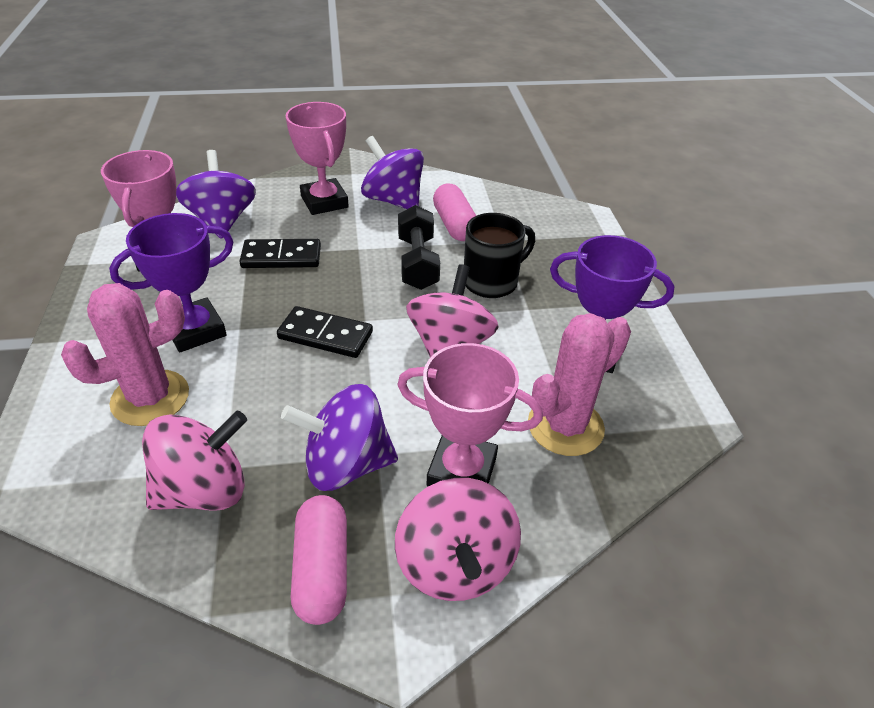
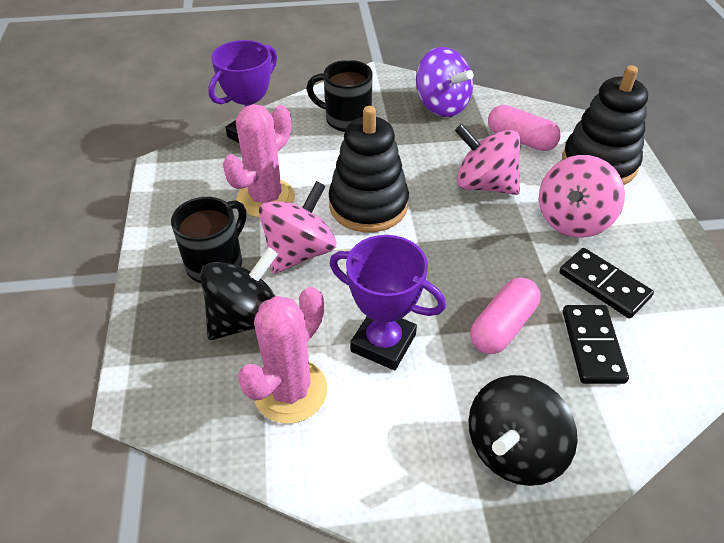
black dumbbell: [398,205,440,290] = 1 -> none = 0
black mug: [464,213,535,298] = 1 -> [171,197,246,283] [306,60,372,132] = 2
black spinning top: none = 0 -> [200,247,278,340] [468,375,578,486] = 2
black stacking toy: none = 0 -> [329,106,409,232] [562,65,648,185] = 2
pink trophy: [101,150,176,271] [286,102,349,215] [397,343,543,487] = 3 -> none = 0
purple spinning top: [176,150,256,239] [281,384,398,491] [361,136,424,209] = 3 -> [416,47,474,117] = 1

